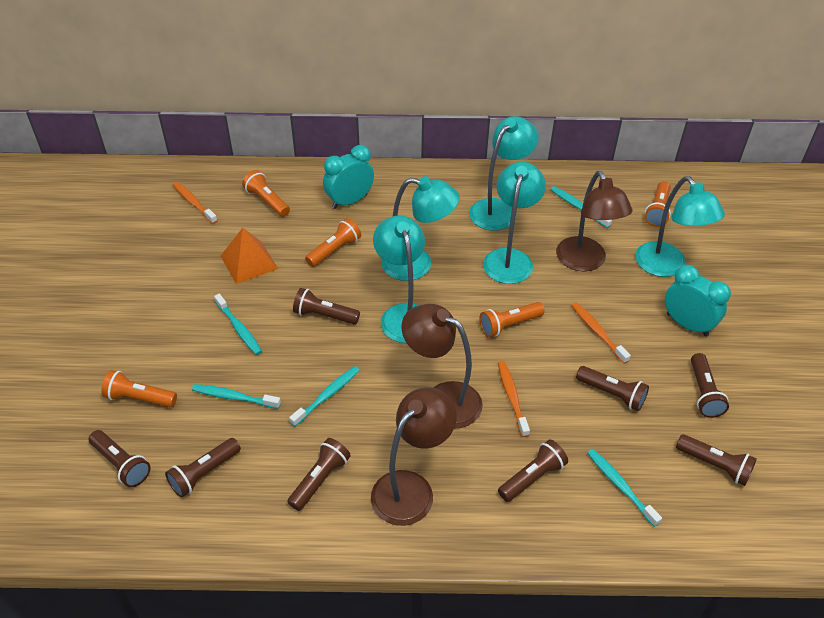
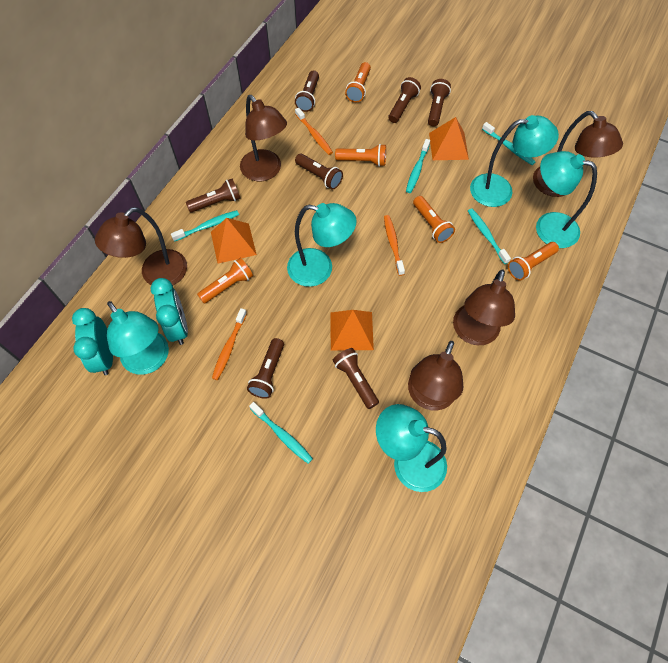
brown flashlight: [89,430,150,488] [165,438,241,498] [287,438,351,511] [293,288,360,324] [498,440,568,502] [576,366,649,411] [676,434,757,486] [691,353,729,418] = 8 -> [186,178,240,212] [247,338,284,399] [295,70,319,112] [295,153,343,189] [333,348,379,409] [388,77,421,123] [428,79,451,127] = 7
brown lamp: [371,387,457,526] [402,304,483,429] [556,171,633,272] = 3 -> [95,207,187,285] [240,95,287,181] [408,341,463,410] [453,269,515,345] [533,111,623,197] = 5
orange pyramid: [221,228,278,284] = 1 -> [211,218,257,264] [330,310,374,351] [429,117,469,160] = 3

